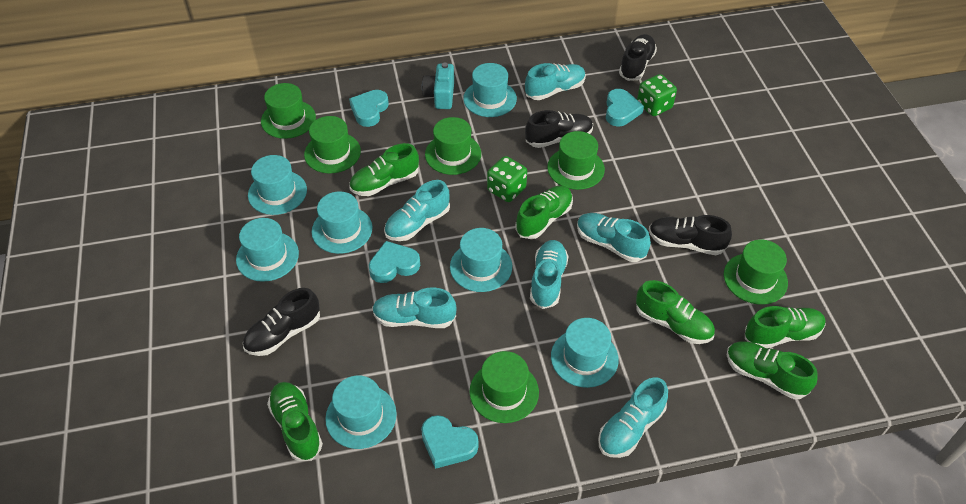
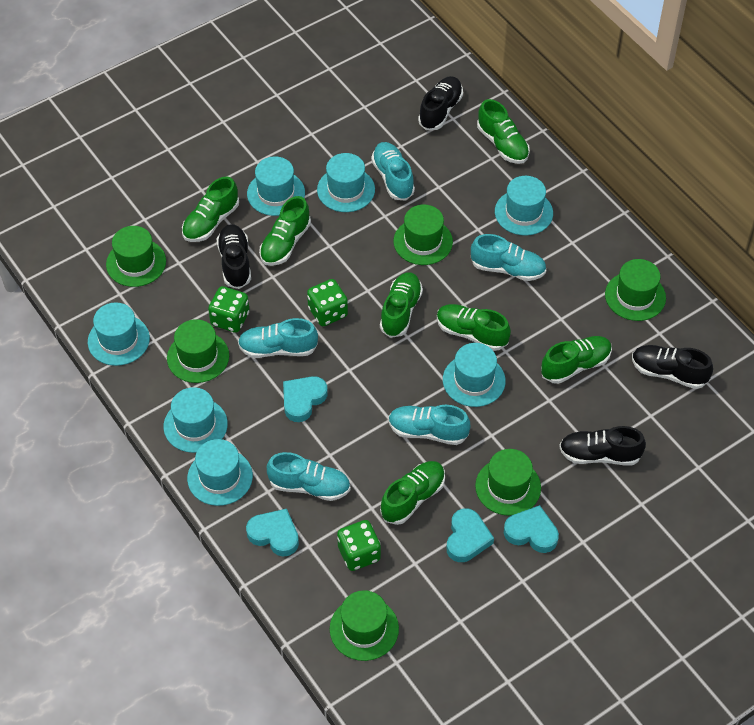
green dice: [487,156,527,202] [637,74,677,116] = 2 -> [208,286,249,333] [307,279,348,326] [337,520,381,571] = 3
green shoe: [267,382,323,461] [349,143,419,196] [515,186,573,239] [636,280,715,344] [727,341,818,399] [745,306,826,348] = 6 -> [182,177,239,242] [259,196,311,266] [380,272,423,338] [380,461,445,525] [437,304,511,351] [477,99,530,164] [541,336,612,384] = 7
turquoise camera: [422,62,454,109] = 1 -> none = 0
turquoise shoe: [372,288,457,328] [384,180,450,241] [525,63,586,100] [530,240,569,309] [577,213,651,262] [598,377,668,458] = 6 -> [238,318,318,358] [267,452,351,501] [371,142,415,201] [388,405,470,445] [471,234,546,281] = 5

